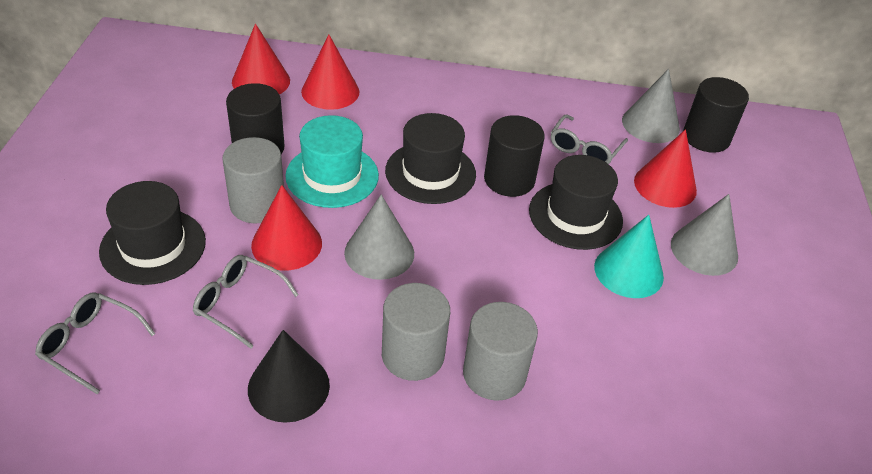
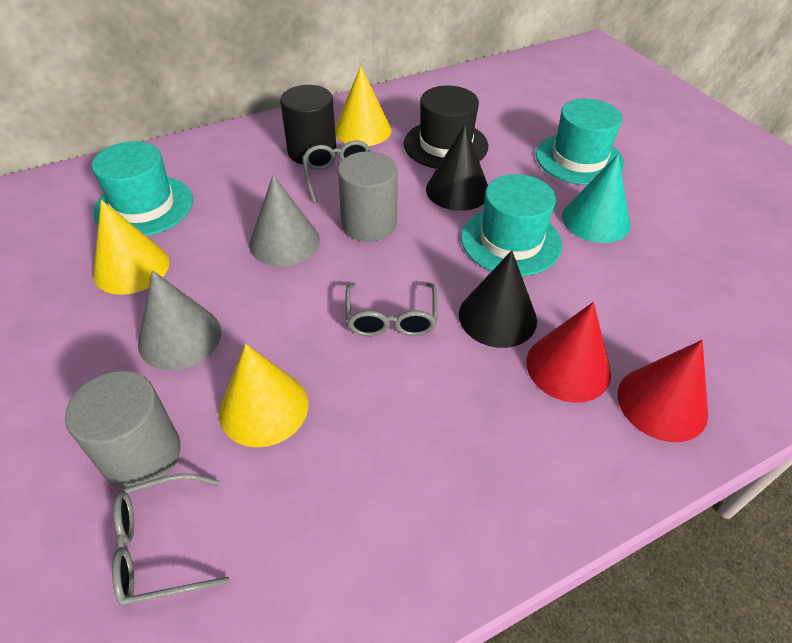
black cone: [248,330,330,423] = 1 -> [426,124,488,211] [459,250,537,348] = 2
black cylinder: [226,83,285,154] [484,115,545,197] [683,77,749,153] = 3 -> [280,85,336,164] = 1
black hat: [99,181,206,285] [385,113,476,204] [529,155,623,250] = 3 -> [404,85,488,169] = 1
grey cone: [344,194,414,280] [622,69,680,143] [671,194,738,276] = 3 -> [138,270,221,370] [249,175,320,267] = 2
grey cylinder: [223,137,284,223] [382,283,450,381] [463,302,538,401] = 3 -> [65,371,181,489] [338,151,398,242] = 2
red cone: [232,23,290,94] [251,185,322,270] [301,35,360,110] [634,129,697,208] = 4 -> [526,302,611,403] [618,340,708,442] = 2
turquoise hat: [285,115,379,208] = 1 -> [92,141,193,236] [461,174,562,276] [536,99,624,185] = 3
yellow cone: none = 0 -> [93,200,170,295] [219,344,308,447] [335,66,392,146] = 3

